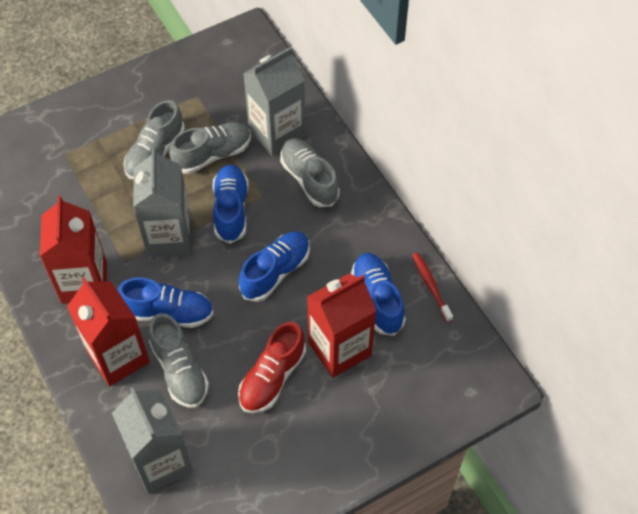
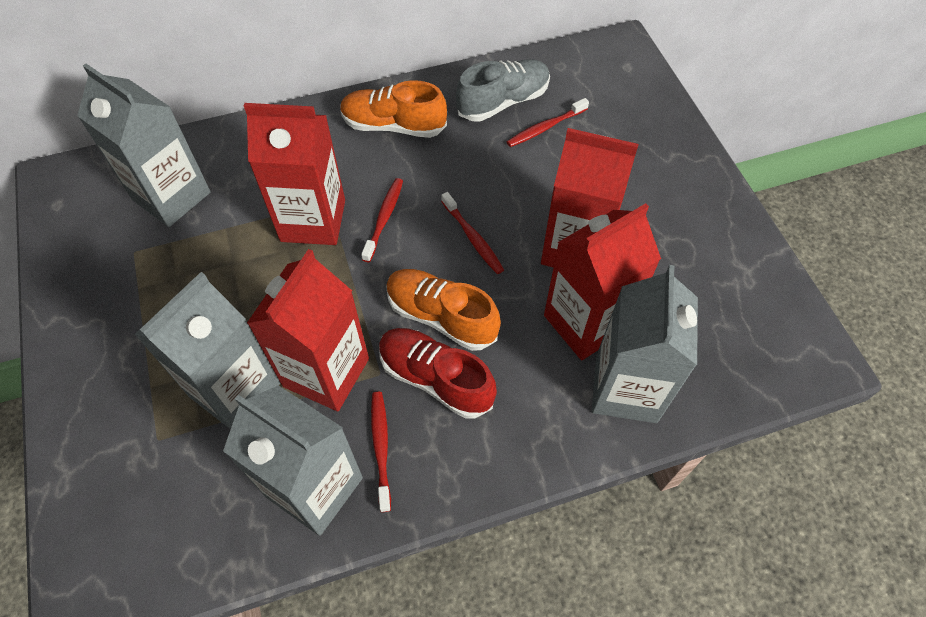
blue shoe: [117,277,213,328] [213,164,249,244] [239,231,310,302] [351,253,406,336] = 4 -> none = 0
grey carton: [112,387,193,493] [133,148,191,257] [243,47,305,156] = 3 -> [77,64,211,227] [134,272,280,429] [223,385,363,536] [592,265,698,423] = 4
grey shoe: [124,100,185,180] [149,313,209,408] [169,122,251,174] [280,138,339,207] = 4 -> [456,59,550,122] = 1
orange shoe: none = 0 -> [340,80,447,138] [386,269,501,351] = 2
red carton: [40,196,107,304] [67,277,150,386] [307,273,377,378] = 3 -> [244,103,345,245] [247,249,369,411] [541,128,639,268] [544,203,661,360] = 4
red toothbrush: [412,253,453,322] = 1 -> [361,178,403,262] [371,392,391,512] [441,192,504,274] [507,98,589,147] = 4

